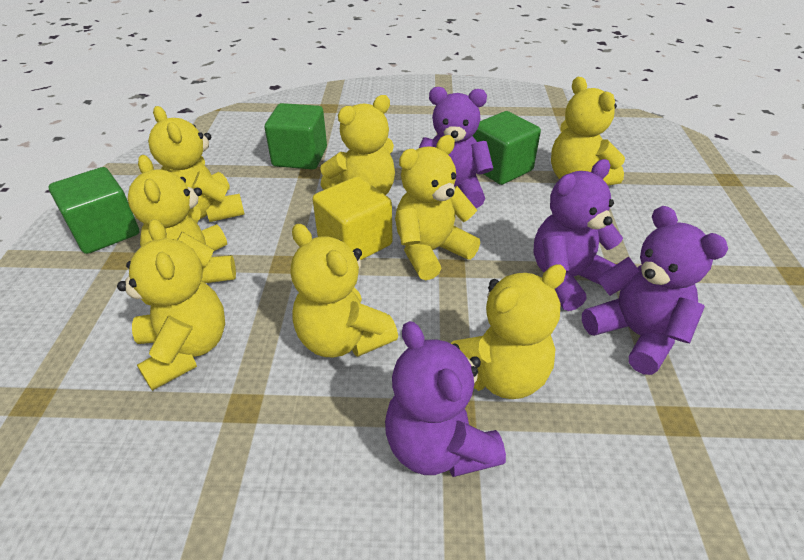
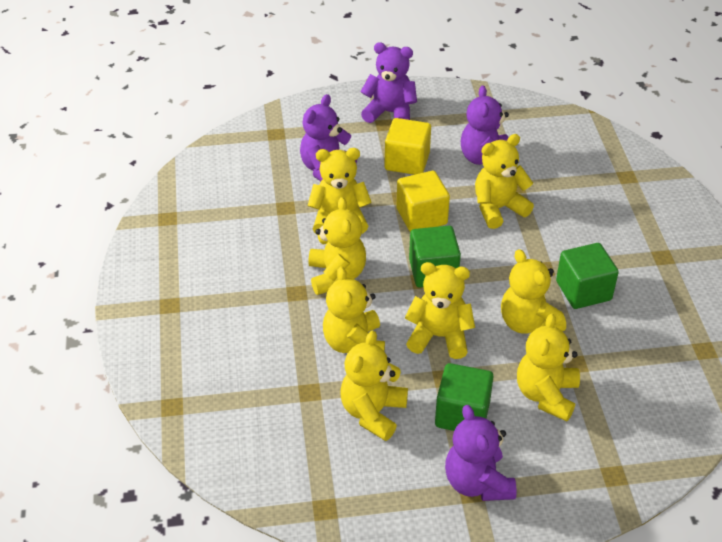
yellow cube: [312,176,392,260] = 1 -> [385,118,431,175] [396,171,450,232] = 2

